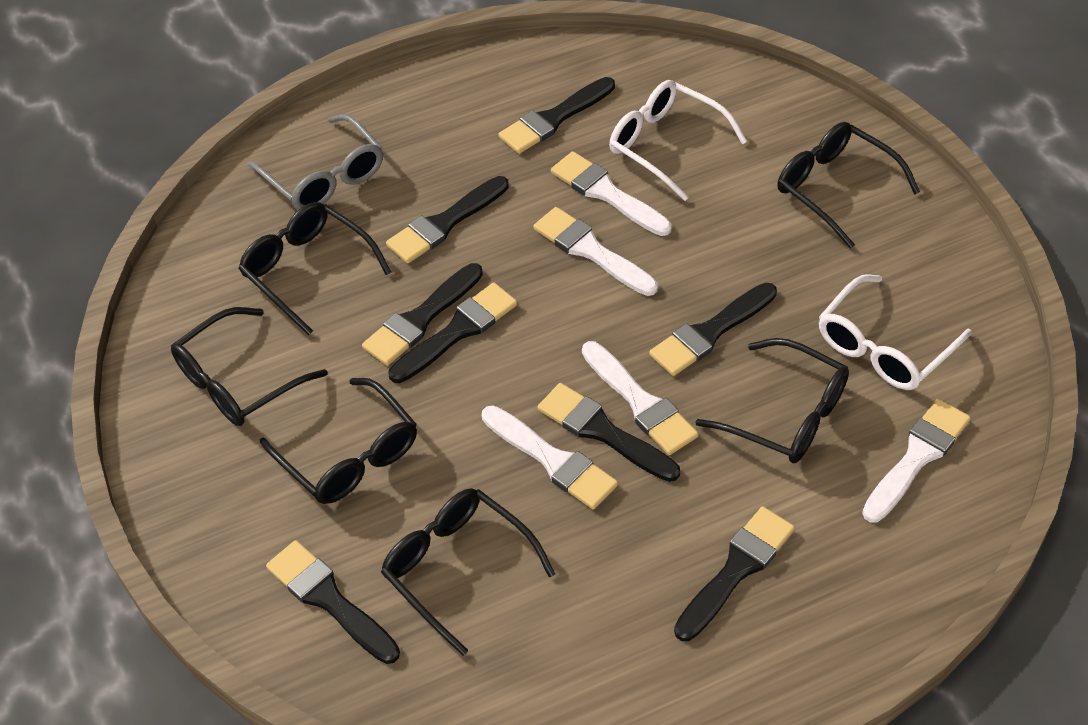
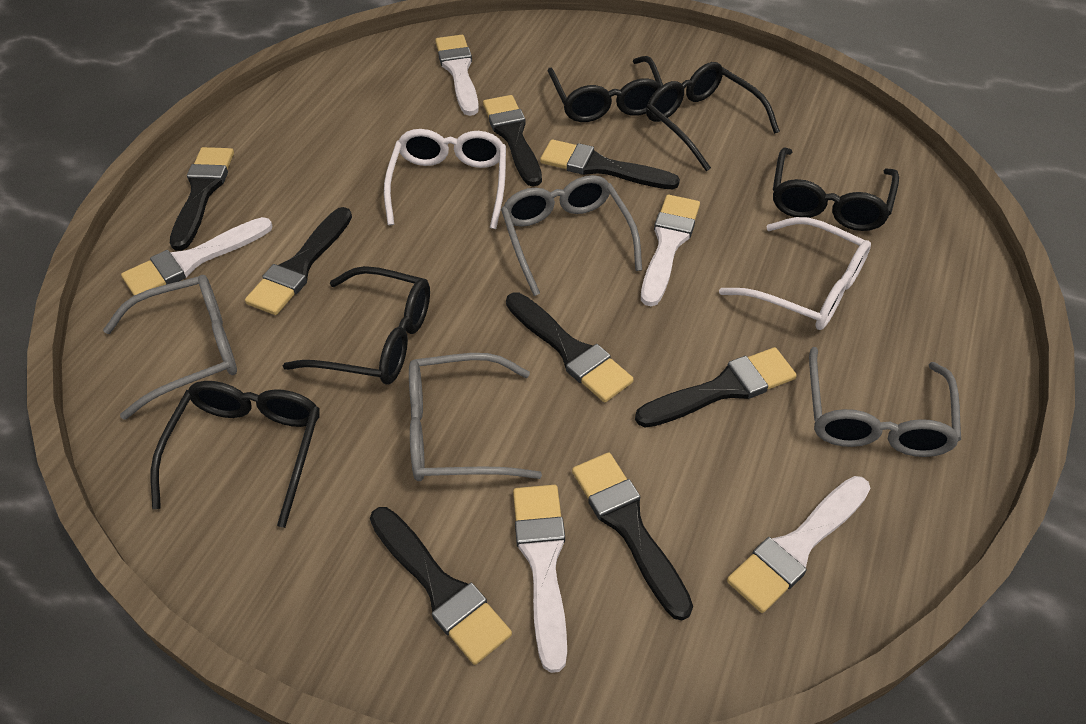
black glasses: [171,307,328,426] [238,202,391,335] [260,378,417,504] [381,488,555,656] [695,338,849,464] [777,122,920,249] = 6 -> [151,381,320,528] [283,266,430,385] [547,56,663,122] [646,62,780,171] [773,148,899,231] = 5
grey glasses: [247,114,383,210] = 1 -> [103,275,237,420] [409,353,542,481] [501,175,642,296] [809,347,961,457] = 4

